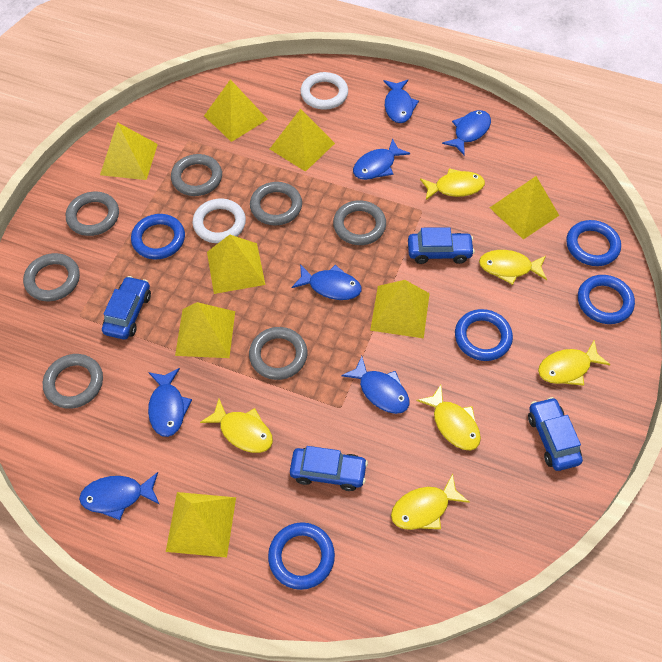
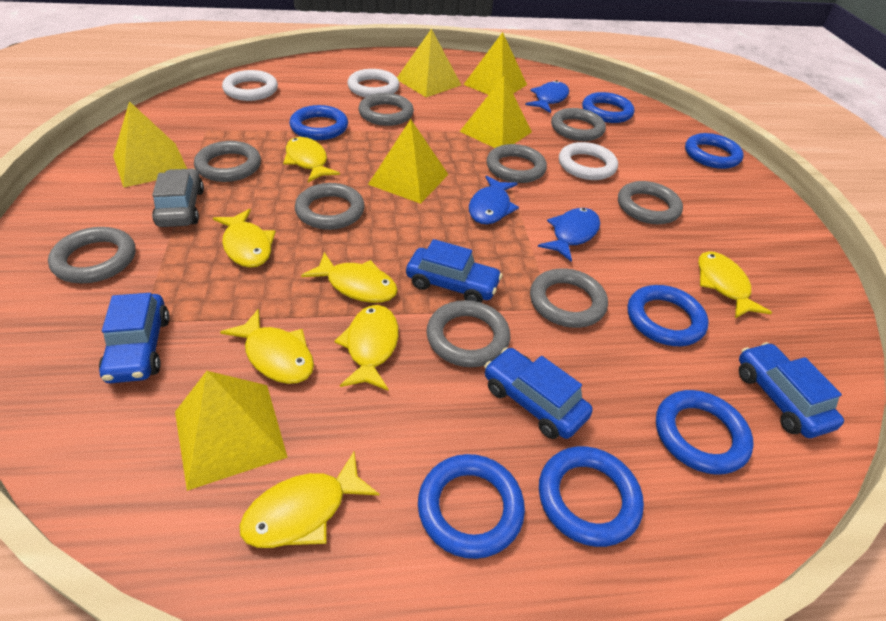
blue fish: [79,472,159,520] [148,368,192,437] [292,264,361,300] [341,356,409,414] [353,138,410,180] [383,80,419,123] [442,110,491,155] = 7 -> [469,175,519,224] [525,80,569,113] [538,208,600,262] = 3
blue ring: [131,214,185,259] [268,522,335,590] [455,309,513,361] [566,220,621,266] [578,275,635,324] = 5 -> [290,105,348,140] [418,454,525,559] [539,446,644,547] [582,92,634,123] [628,285,709,346] [656,390,754,475] [685,133,744,169] = 7
grey car: none = 0 -> [152,169,204,227] = 1
grey ring: [23,253,80,301] [43,354,103,409] [66,192,119,236] [171,154,222,196] [249,327,307,380] [250,182,302,226] [333,200,386,245] = 7 -> [48,227,135,283] [194,141,261,182] [295,183,365,230] [358,93,414,126] [426,300,510,367] [487,144,547,183] [530,268,608,328] [551,108,606,141] [618,181,683,224] = 9
white ring: [192,199,246,243] [300,72,348,110] = 2 -> [222,70,278,101] [347,69,399,97] [559,142,618,180] = 3
yellow fish: [200,399,273,453] [391,473,470,530] [416,385,481,450] [420,168,485,200] [479,250,547,285] [538,340,611,386] = 6 -> [213,209,276,268] [220,309,314,384] [239,452,380,548] [283,137,340,182] [301,252,398,303] [334,305,399,390] [698,251,772,318] = 7
yellow pyramid: [100,122,158,180] [166,492,236,558] [175,302,235,358] [204,79,268,142] [207,235,265,294] [270,109,335,172] [370,280,430,338] [490,176,559,240] = 8 -> [113,101,187,188] [175,371,288,491] [368,119,449,204] [397,29,461,97] [459,76,532,148] [463,32,527,95] = 6

